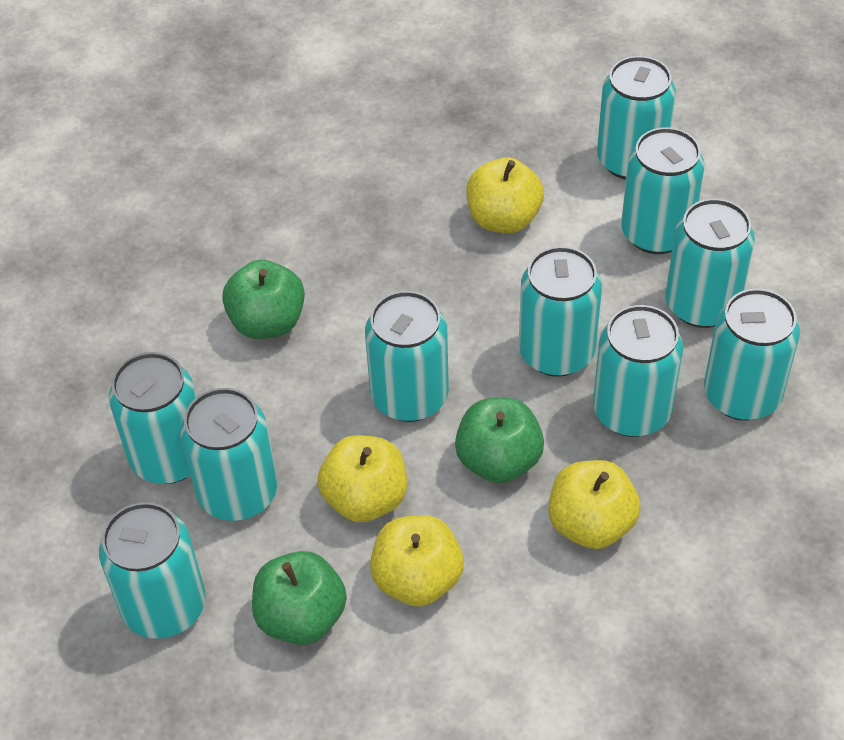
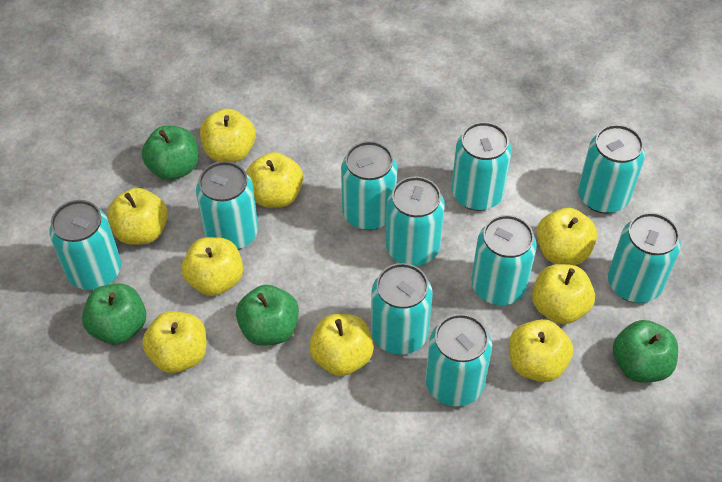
green apple: [222,260,305,339] [252,551,347,645] [455,398,544,483] = 3 -> [82,284,146,345] [142,126,199,180] [236,285,299,346] [613,320,678,383] = 4
yellow apple: [317,435,407,522] [370,515,464,607] [466,157,544,233] [548,460,640,549] = 4 -> [108,188,168,245] [142,311,206,373] [182,237,243,296] [200,108,256,162] [246,152,303,208] [309,314,374,376] [509,319,573,382] [532,264,595,324] [536,208,597,265] = 9

